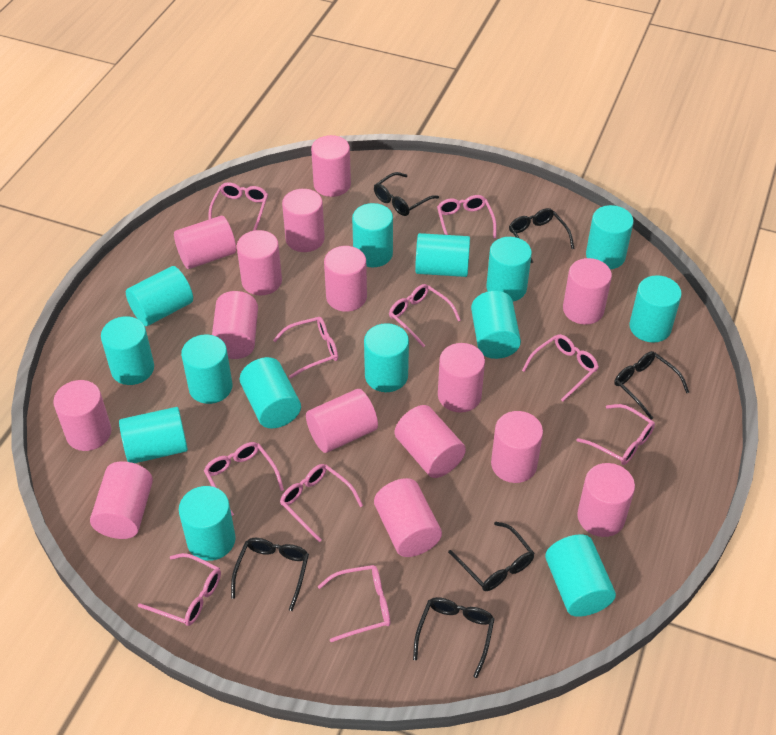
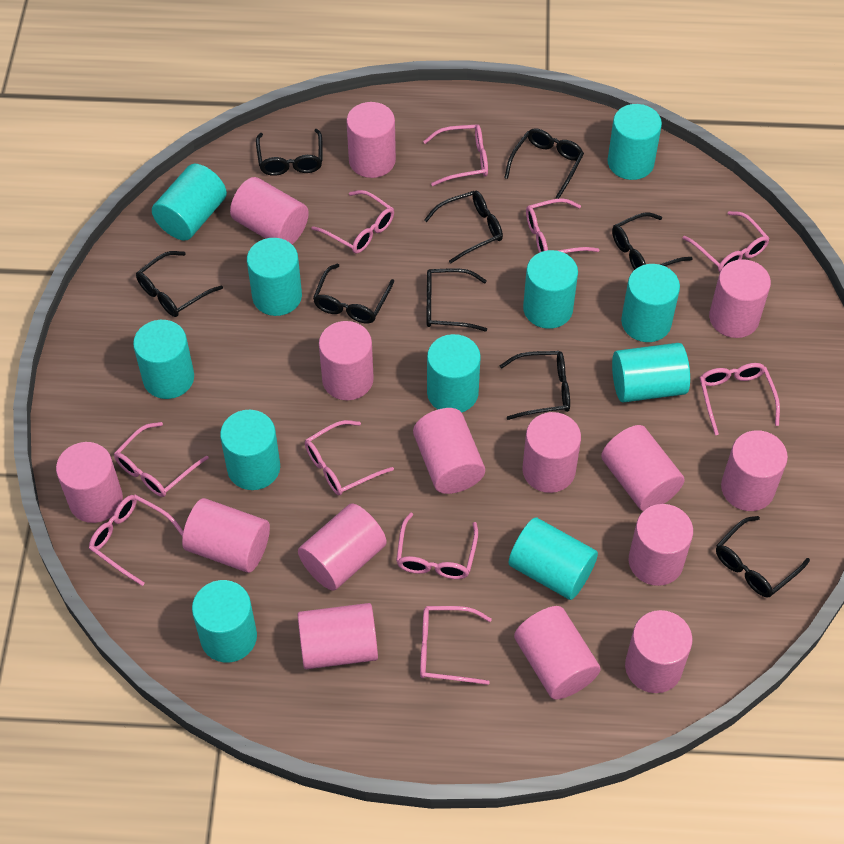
black glasses: [231,538,309,611] [374,172,439,216] [413,597,495,678] [448,521,535,591] [509,208,574,263] [614,351,689,420] = 6 -> [136,251,223,317] [256,129,323,176] [313,264,394,323] [424,191,503,264] [426,268,487,332] [500,351,570,420] [504,128,584,199] [612,212,693,270] [716,516,810,597] = 9
turquoise cylinder: [101,316,154,385] [119,407,188,463] [126,266,193,326] [179,486,236,561] [181,334,233,404] [240,357,301,428] [352,203,393,267] [364,323,409,392] [415,233,470,277] [471,291,521,359] [486,237,532,302] [545,534,616,617] [586,205,634,269] [629,275,682,343] = 14 -> [133,320,194,399] [152,164,227,241] [192,580,257,662] [220,410,280,490] [247,238,302,316] [427,334,481,412] [508,517,598,600] [523,250,578,329] [608,104,662,180] [612,343,690,403] [621,264,680,342] = 11

